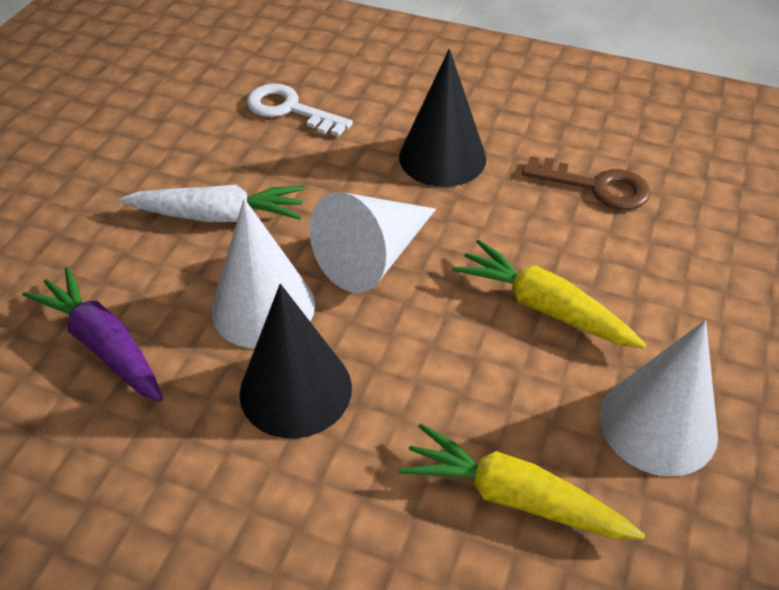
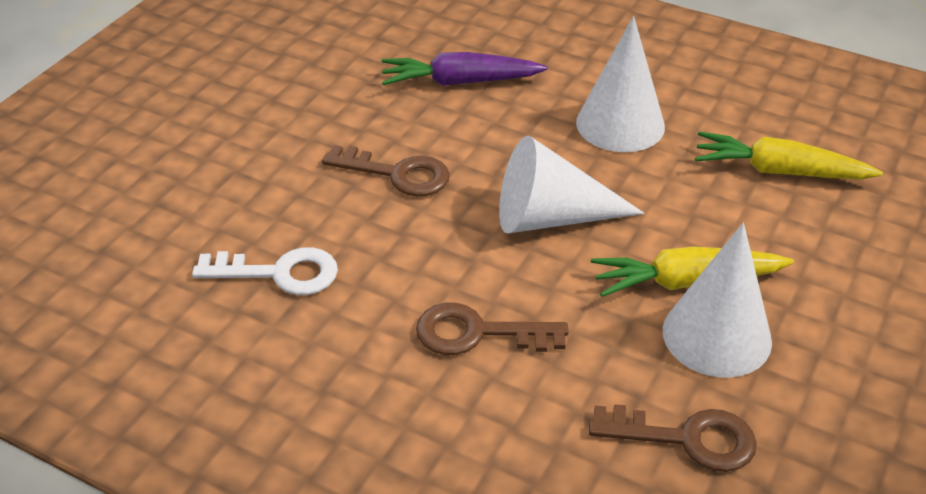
black cone: [239,284,352,438] [399,49,486,187] = 2 -> none = 0
brown key: [522,156,650,210] = 1 -> [322,145,450,196] [416,303,569,355] [589,404,757,472] = 3
white carrot: [119,185,305,222] = 1 -> none = 0

